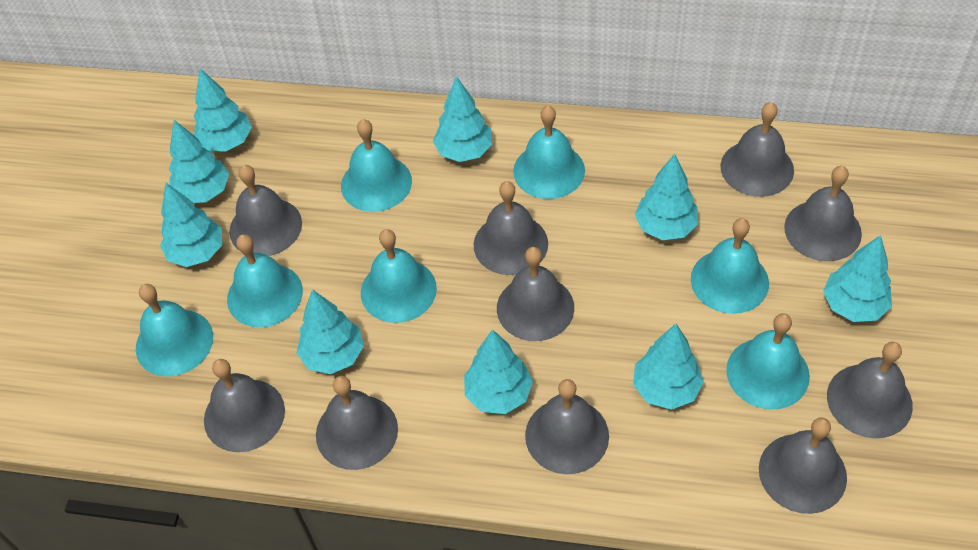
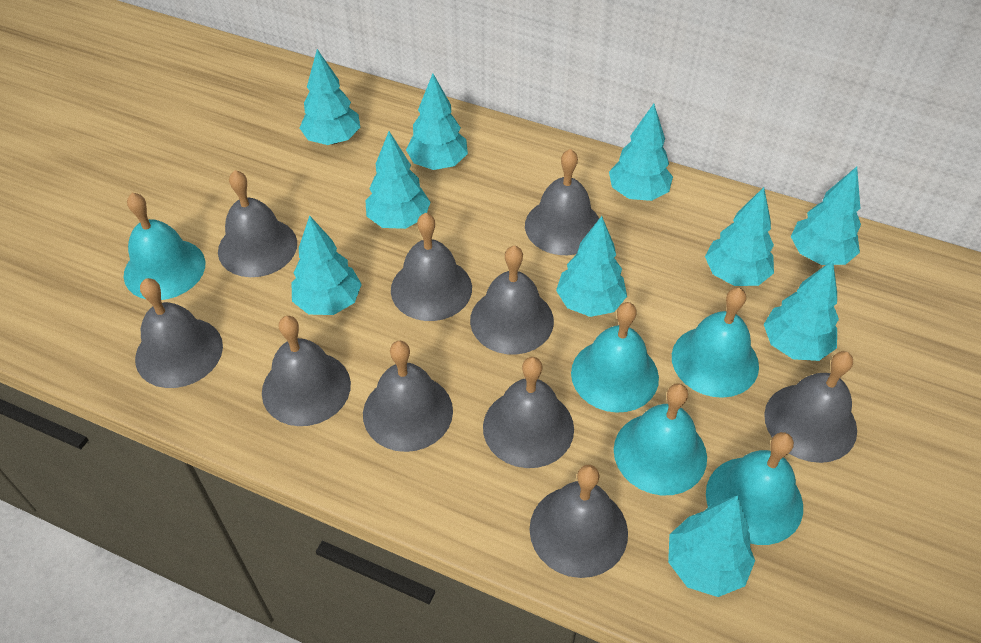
turquoise bell: [136,284,213,377] [227,234,303,327] [341,119,412,212] [361,229,437,323] [513,105,585,199] [691,218,769,314] [726,313,810,409] = 7 -> [124,193,205,300] [571,302,659,413] [614,383,707,495] [672,288,759,398] [706,432,803,545] = 5
turquoise tree: [160,183,222,267] [169,120,229,203] [194,69,252,152] [297,289,364,374] [433,76,492,162] [464,329,533,414] [633,324,704,410] [635,154,698,240] [823,235,892,322] = 9 -> [292,215,362,315] [300,49,361,145] [365,131,431,229] [406,74,468,170] [556,216,627,317] [609,104,673,201] [668,495,755,597] [705,187,774,286] [763,260,839,361] [791,167,861,265] = 10

